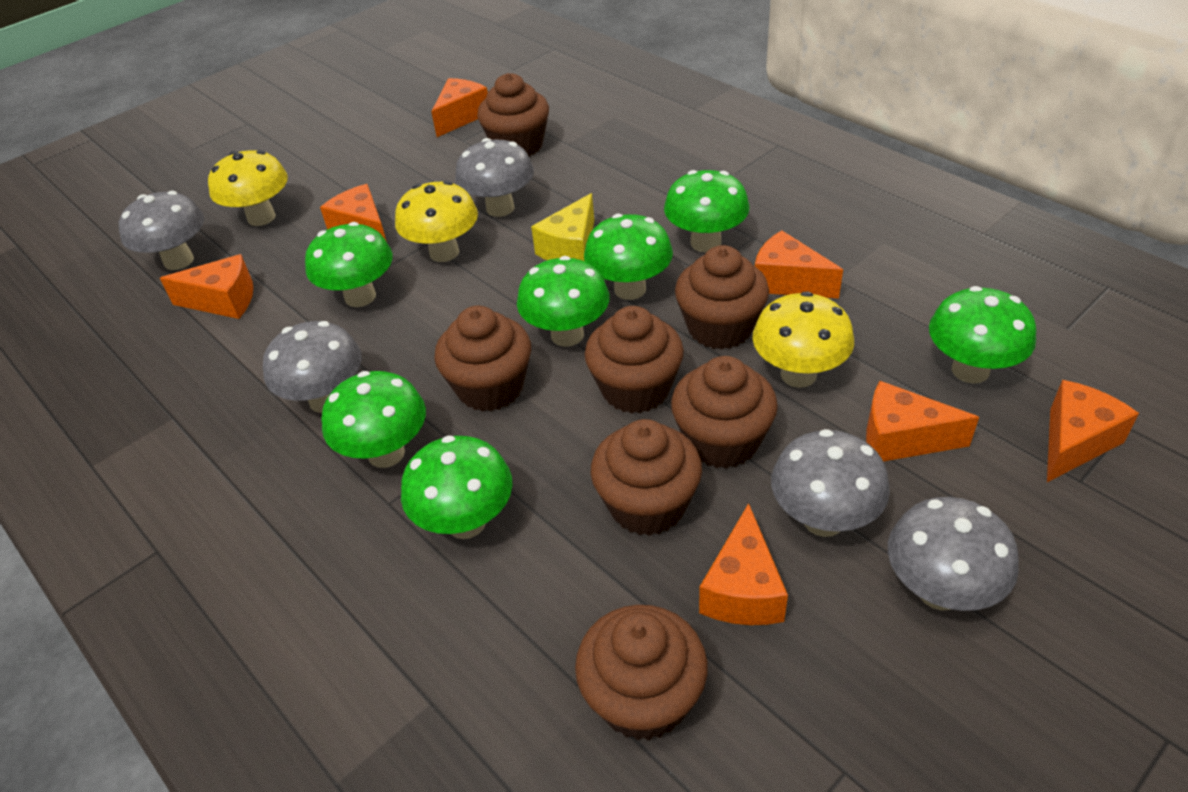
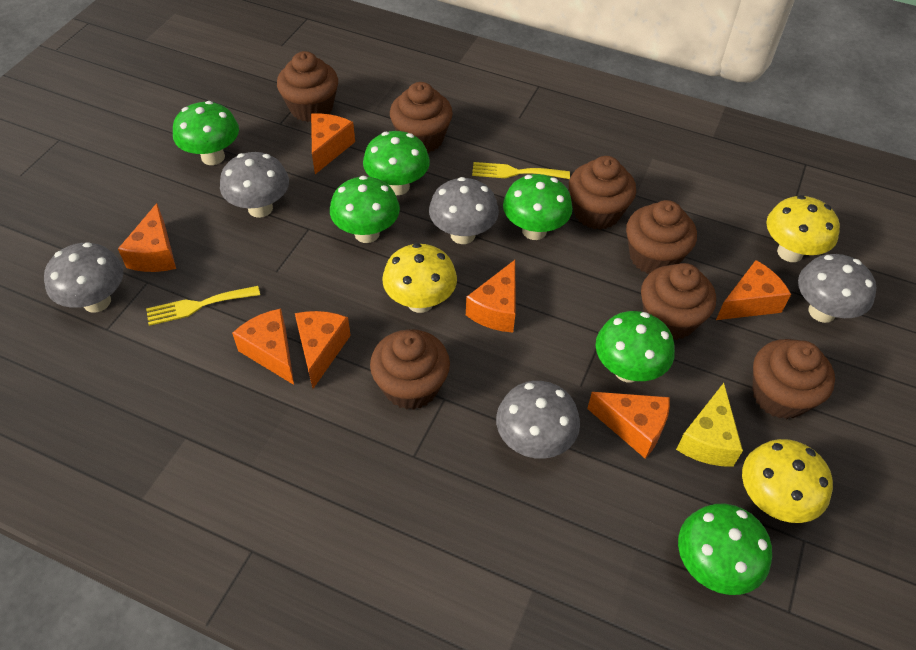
green mushroom: [305,222,393,307] [321,371,426,468] [401,435,513,539] [517,256,609,347] [584,214,673,300] [664,170,749,252] [929,286,1036,384] = 7 -> [173,101,239,165] [330,176,400,243] [363,131,430,195] [503,174,573,240] [596,311,675,382] [678,504,772,595] = 6
yellow fork: none = 0 -> [146,286,260,326] [472,162,570,179] = 2

